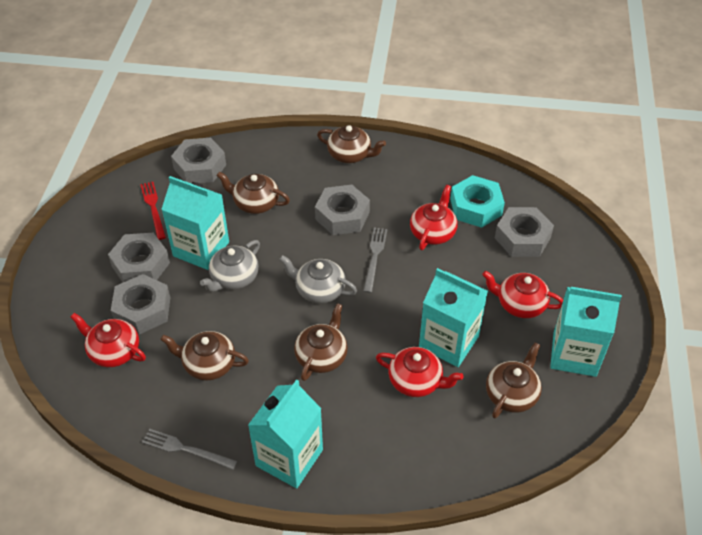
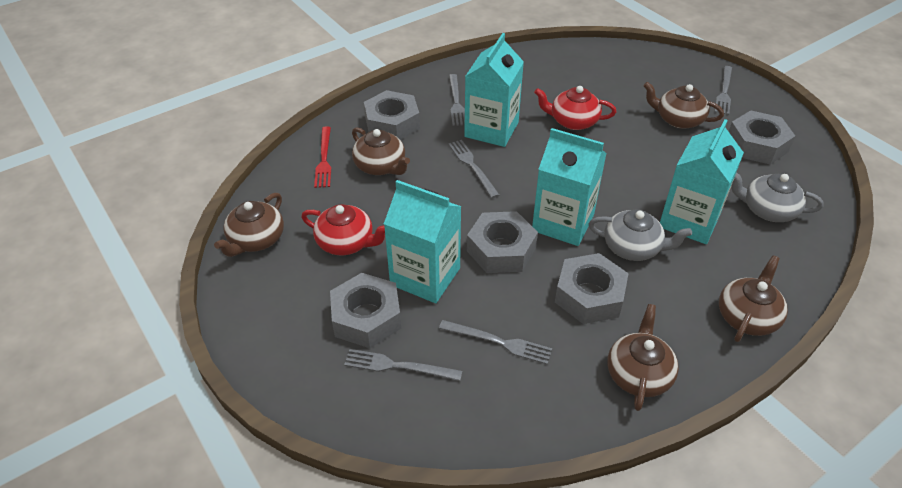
grey fork: [142,429,237,470] [363,228,387,293] = 2 -> [344,349,462,381] [439,320,552,364] [448,140,499,198] [449,74,465,126] [715,66,732,115] = 5
red teapot: [71,313,146,367] [376,347,463,397] [410,185,458,250] [482,271,563,318] = 4 -> [301,204,385,255] [534,86,616,130] = 2
turquoise nut: [450,175,505,228] = 1 -> none = 0

